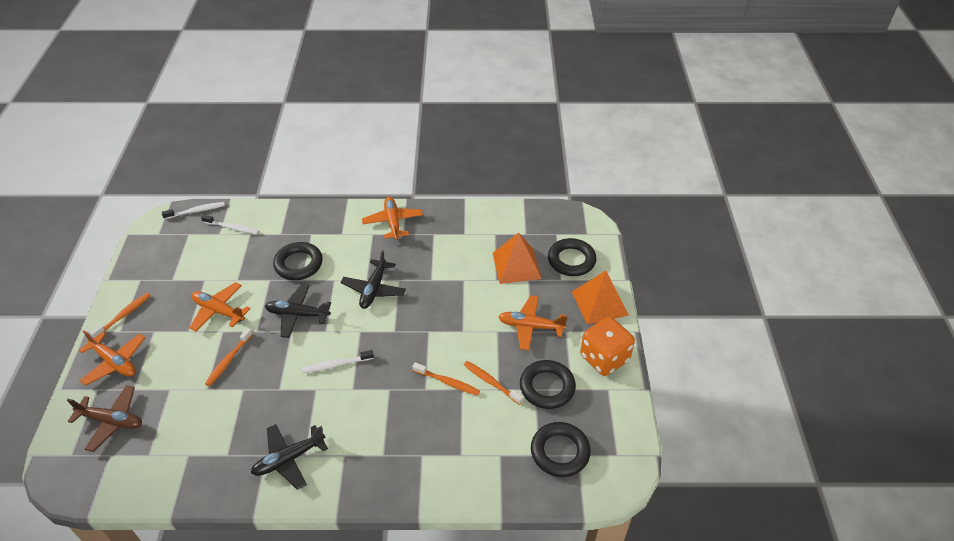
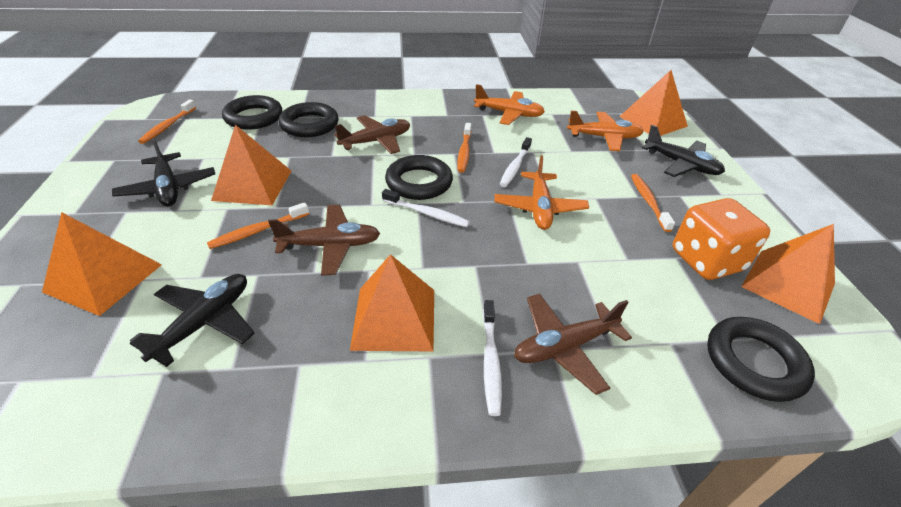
brown plane: [67,385,142,452] = 1 -> [268,205,380,276] [334,115,410,154] [514,293,632,395] = 3
orange plane: [79,330,145,386] [190,282,251,331] [362,197,423,240] [498,295,568,350] = 4 -> [474,84,545,125] [495,155,589,230] [567,111,644,151] = 3
orange pyramid: [492,232,542,284] [572,271,629,325] = 2 -> [42,212,162,316] [211,125,291,205] [350,254,434,352] [619,70,688,136] [741,224,835,324] = 5

